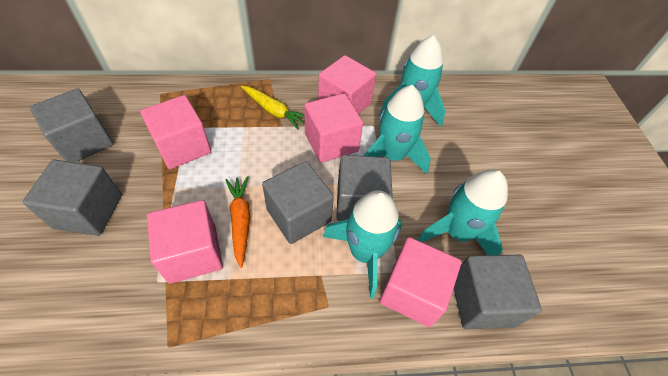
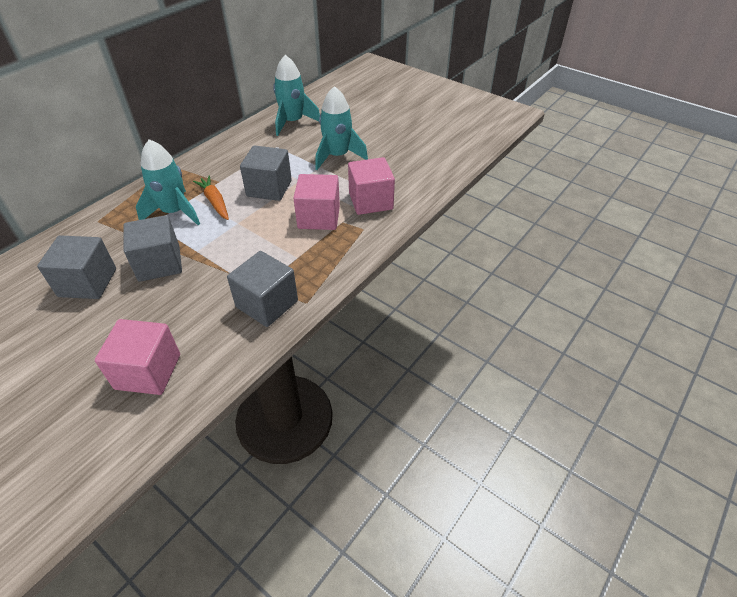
grey cube: [22,159,122,236] [30,88,113,162] [262,161,334,244] [336,155,393,221] [454,255,542,329] = 5 -> [37,235,116,299] [123,215,182,282] [227,251,298,327] [240,145,292,201] = 4
pink cube: [140,95,211,169] [147,200,223,284] [304,93,363,163] [318,55,376,114] [379,237,462,327] = 5 -> [95,319,180,395] [293,174,340,230] [348,157,395,215] = 3
turquoise rocket: [323,190,402,298] [363,85,431,174] [380,35,445,127] [418,169,508,255] = 4 -> [136,139,200,225] [273,55,320,136] [315,86,368,170] = 3
yellow carrot: [241,86,305,130] = 1 -> none = 0

